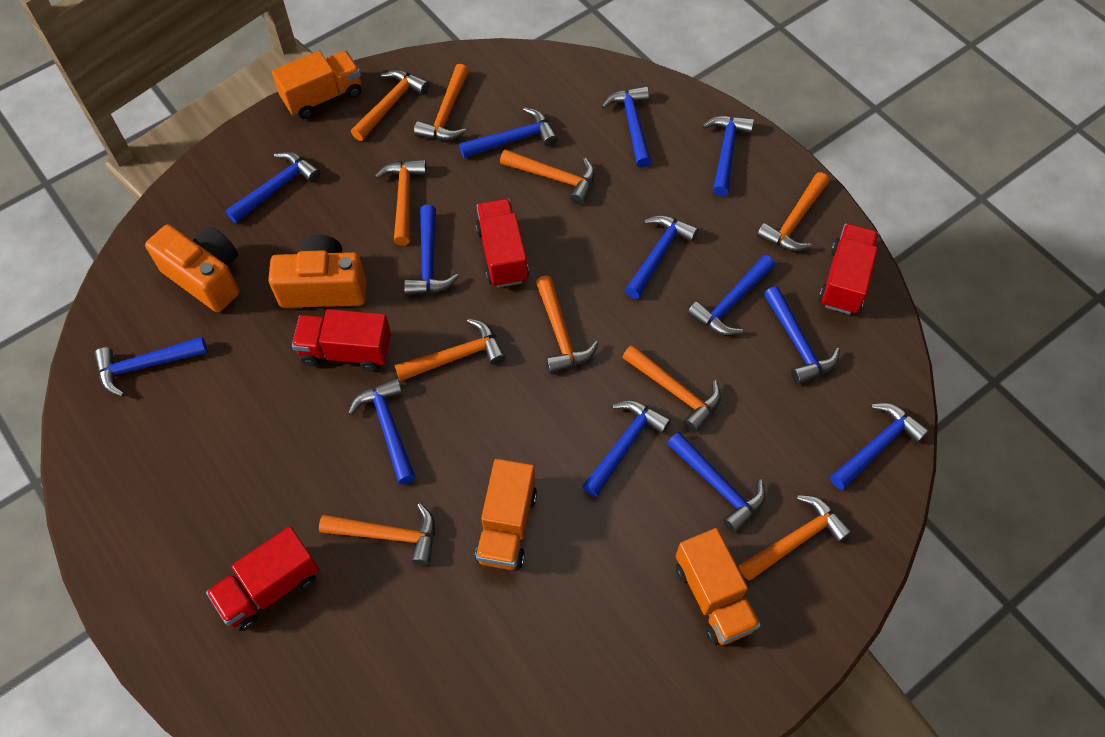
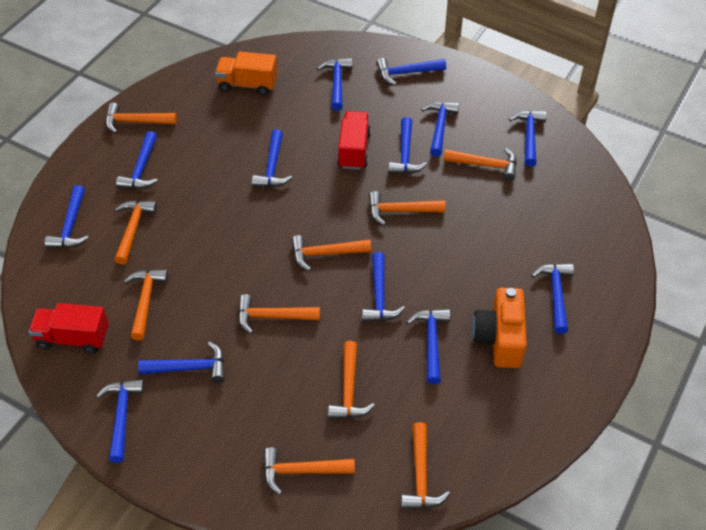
orange camera: [145,224,239,312] [268,235,367,308] = 2 -> [472,288,527,368] = 1
orange truck: [272,51,361,119] [475,459,537,570] [676,528,761,645] = 3 -> [215,51,278,96] = 1
red truck: [206,527,320,631] [292,309,391,372] [475,199,529,288] [819,224,879,314] = 4 -> [29,303,109,354] [337,111,371,170] = 2

